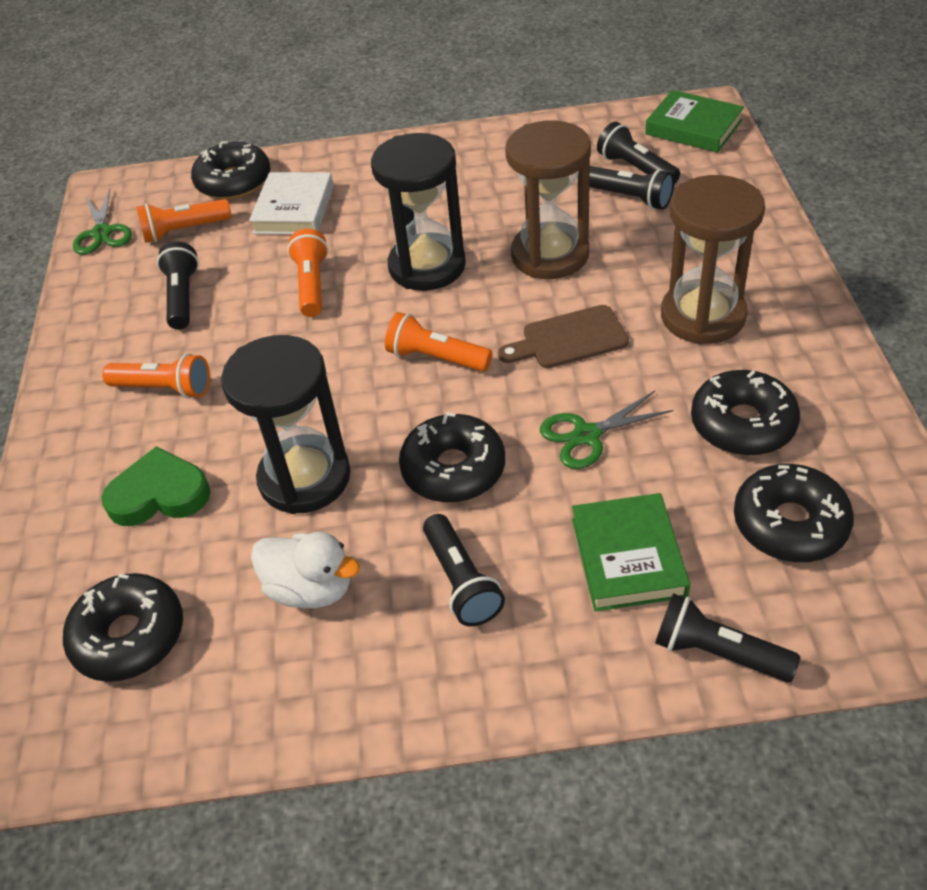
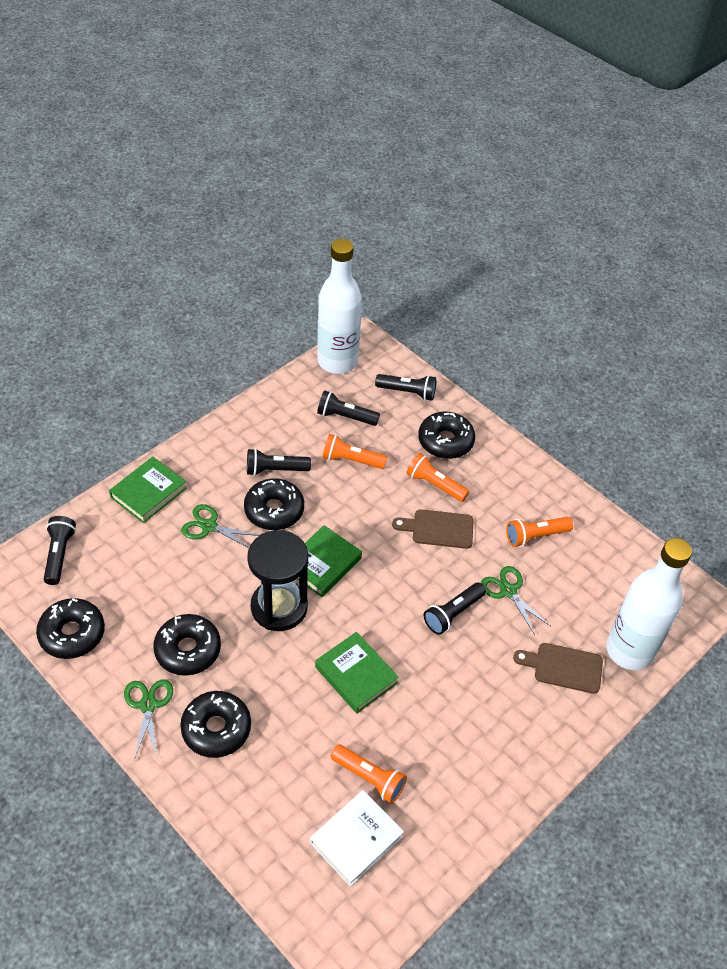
black hourglass: [221,335,351,514] [371,133,466,291] = 2 -> [247,530,308,631] = 1
brown cutting board: [498,305,629,368] = 1 -> [392,509,474,549] [513,643,603,694] = 2
brown hourglass: [505,120,591,279] [661,175,765,344] = 2 -> none = 0
green book: [572,493,690,612] [645,90,744,153] = 2 -> [109,457,187,523] [297,525,362,597] [315,632,399,713] = 3
green heart: [101,446,211,526] = 1 -> none = 0
green scissors: [73,189,132,255] [540,391,674,469] = 2 -> [124,679,173,760] [181,504,260,548] [481,566,551,635] = 3
white bottle: none = 0 -> [317,239,362,374] [606,538,692,670] = 2
white duck: [251,532,360,608] = 1 -> none = 0

